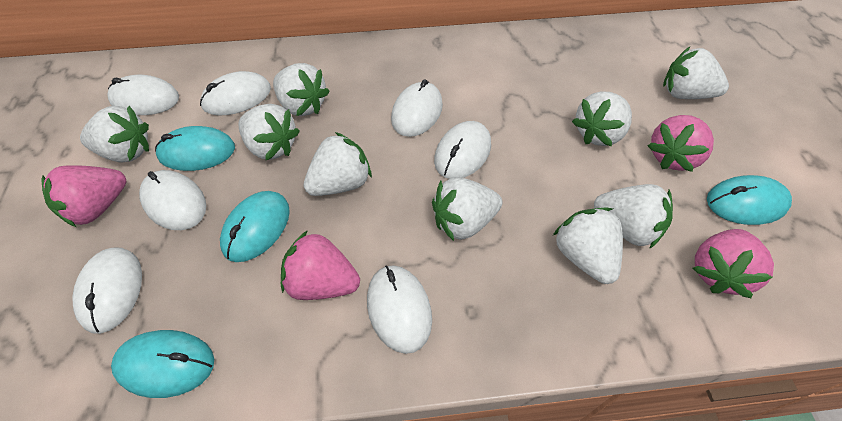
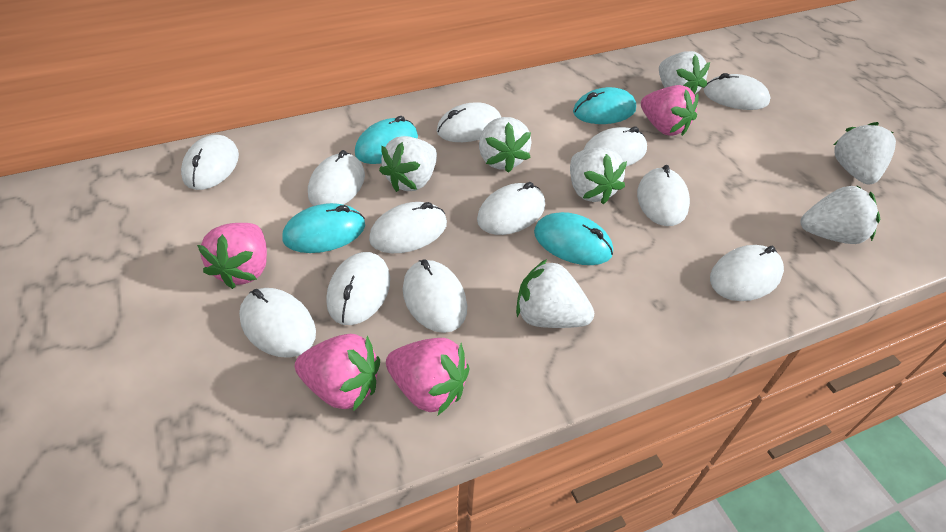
white mouse: [72,247,142,334] [107,75,179,115] [139,170,206,230] [200,71,271,115] [367,265,432,354] [391,79,443,137] [434,121,491,179] = 7 -> [181,135,239,190] [239,288,316,358] [308,150,365,206] [326,252,390,325] [369,202,447,253] [403,259,467,333] [437,102,501,142] [477,182,545,235] [584,127,647,167] [637,165,690,226] [704,73,771,110] [710,245,784,301] = 12
white strawberry: [80,106,149,163] [238,104,300,160] [273,63,330,116] [304,132,372,196] [432,177,502,241] [553,208,623,284] [572,91,632,147] [594,184,673,249] [663,47,729,99] = 9 -> [379,136,437,192] [479,117,531,173] [516,259,594,328] [570,147,627,205] [659,51,710,95] [801,185,880,244] [833,122,896,184] = 7

